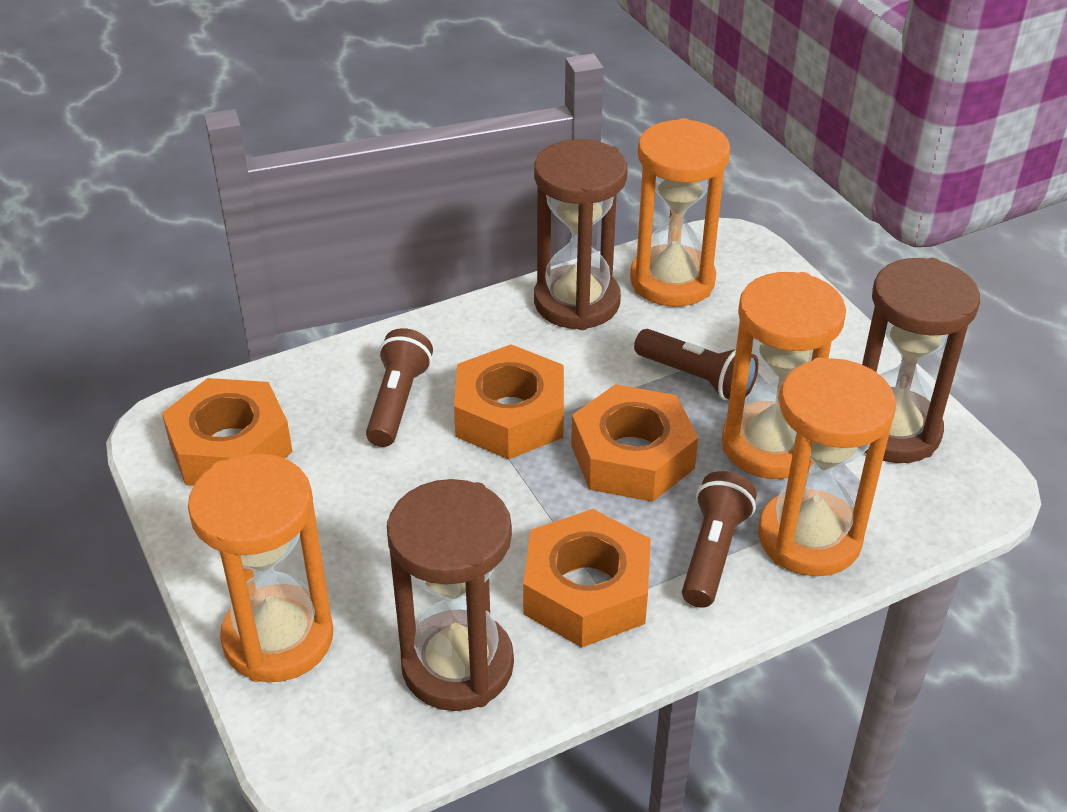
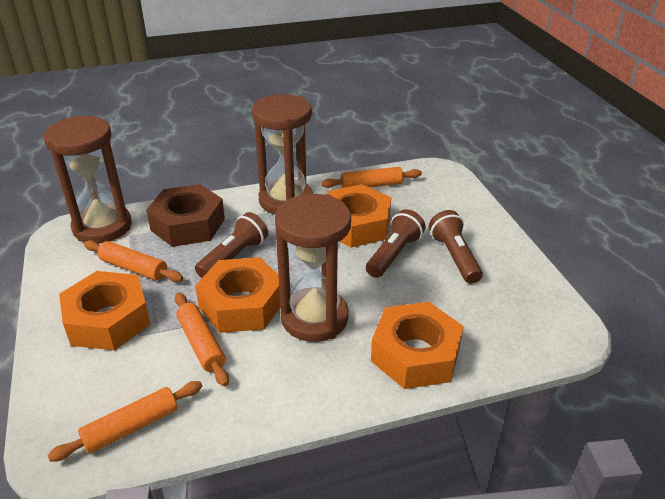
brown nut: none = 0 -> [146,184,225,247] = 1
orange hourglass: [188,453,333,682] [630,118,730,307] [722,272,846,479] [758,358,896,576] = 4 -> none = 0
orange rolling pin: none = 0 -> [47,381,202,462] [84,240,183,282] [175,292,229,386] [321,167,422,188] = 4

